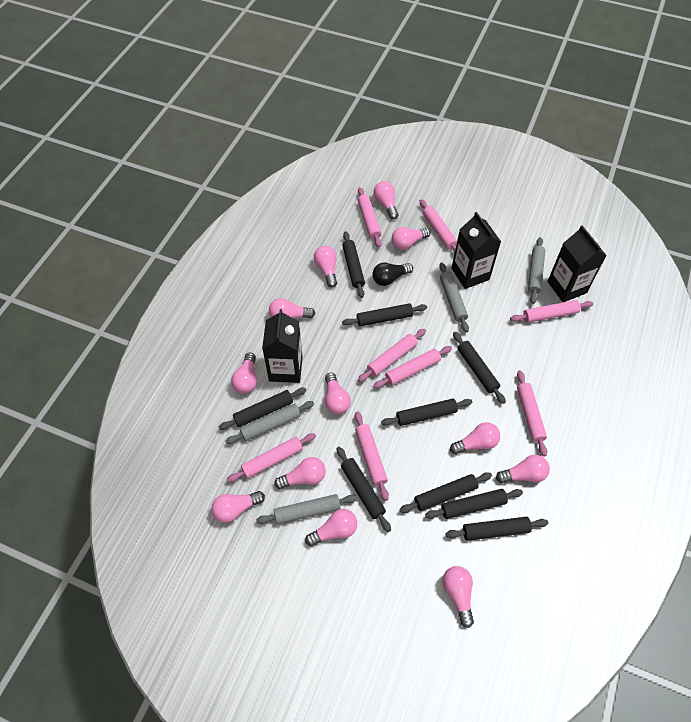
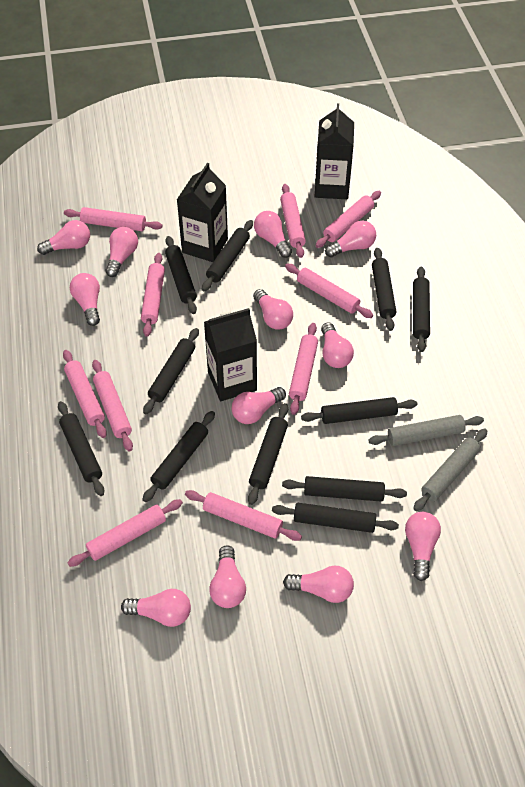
black light bulb: [372,263,413,286] = 1 -> none = 0
black rolling pin: [219,388,306,430] [336,447,391,532] [342,232,365,298] [342,303,427,326] [381,399,472,426] [400,472,492,513] [425,489,523,519] [446,517,548,541] [453,332,506,404] = 9 -> [58,401,104,496] [142,411,215,502] [143,328,199,415] [165,236,197,314] [202,220,253,291] [248,403,288,505] [272,503,399,533] [282,476,407,502] [301,397,417,424] [372,248,396,331] [413,267,430,352] = 11
grey rolling pin: [226,401,314,444] [256,494,357,524] [439,262,469,332] [528,237,545,304] = 4 -> [368,415,484,446] [413,428,487,511] = 2
pink rolling pin: [227,433,316,482] [355,411,389,501] [358,187,381,247] [358,329,426,382] [373,346,452,388] [420,199,457,254] [510,300,593,323] [517,370,547,457] = 8 -> [63,350,107,438] [64,207,163,231] [67,499,183,567] [92,360,133,452] [141,253,165,337] [185,490,302,541] [280,184,306,258] [285,264,373,318] [289,323,318,415] [316,191,381,248] = 10

